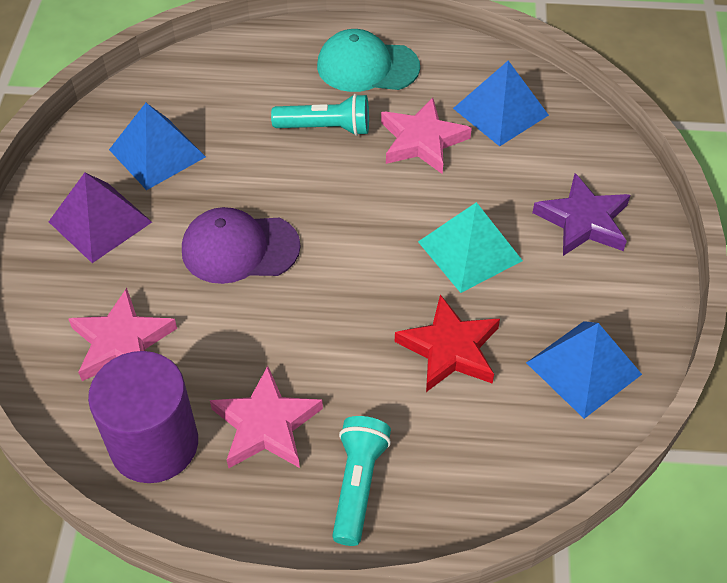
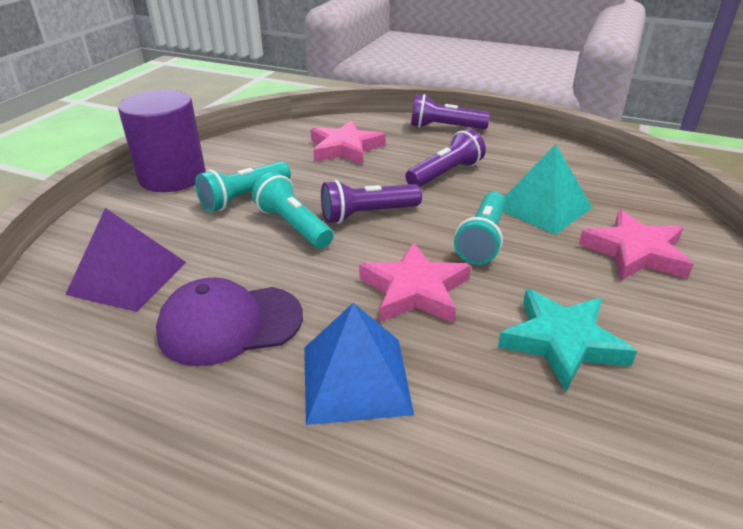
blue pyramid: [109,103,206,190] [453,61,549,146] [526,321,642,419] = 3 -> [304,303,414,425] = 1
purple flashlight: none = 0 -> [321,180,422,224] [405,129,486,187] [411,94,490,129] = 3
purple star: [532,173,630,256] = 1 -> none = 0
red star: [395,294,500,392] = 1 -> none = 0
turquoise cap: [317,29,420,92] = 1 -> none = 0
turquoise flashlight: [271,94,369,136] [332,416,391,546] = 2 -> [195,161,291,212] [252,172,333,249] [454,192,506,265] = 3
turquoise star: none = 0 -> [498,289,637,392] = 1

